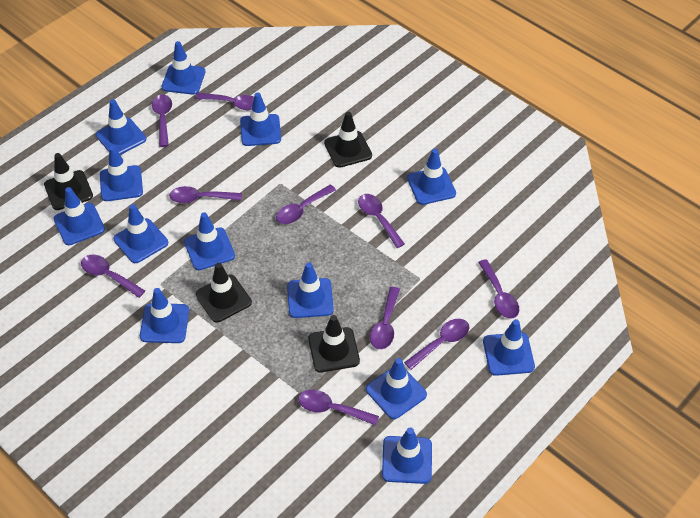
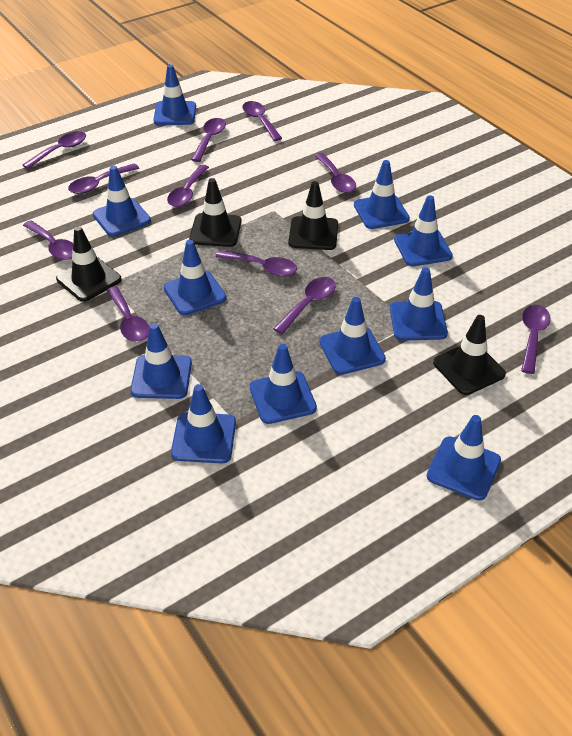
blue traffic cone: [54,187,105,245] [96,99,146,155] [100,146,143,201] [114,204,168,263] [140,288,189,343] [162,41,205,95] [184,212,235,270] [240,92,281,146] [287,262,334,318] [366,358,427,419] [382,427,432,484] [407,149,456,205] [483,319,535,376] = 13 -> [93,166,151,237] [130,323,192,399] [153,64,196,125] [164,240,227,315] [171,384,236,463] [250,344,317,424] [319,297,386,375] [354,160,410,229] [390,267,448,341] [394,195,453,266] [427,415,501,501] = 11
purple spoon: [81,255,145,298] [152,94,172,147] [169,186,242,203] [195,93,254,110] [276,185,336,224] [298,390,379,426] [358,194,405,248] [370,287,400,349] [404,319,469,370] [478,259,519,319] = 10 -> [22,131,86,169] [23,220,73,260] [68,163,139,194] [106,286,149,342] [167,165,209,207] [191,118,226,162] [216,250,297,276] [242,101,282,141] [273,277,336,334] [314,153,356,193] [521,305,551,374] = 11

